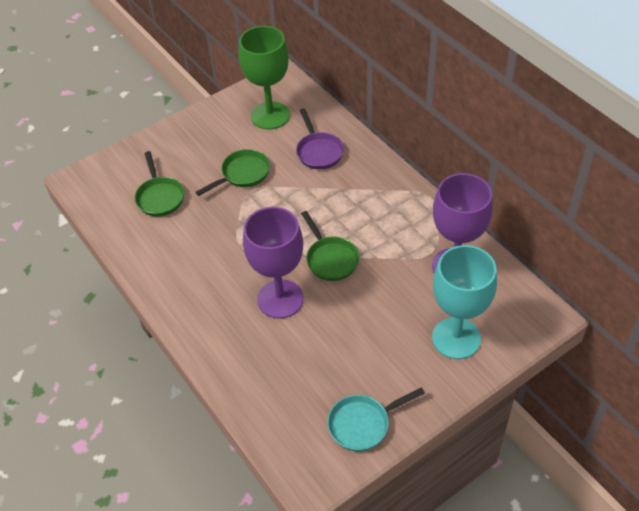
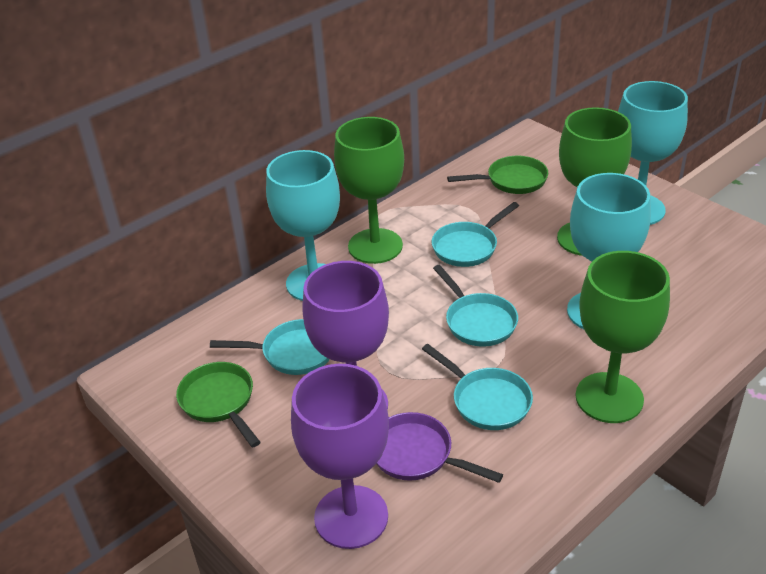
green goblet: [239,26,290,130] = 1 -> [334,117,404,264] [557,107,632,256] [576,251,670,423] = 3
green pan: [135,151,184,216] [196,149,270,196] [301,211,360,281] = 3 -> [176,362,261,448] [447,156,548,194] = 2
turquoise goblet: [432,245,497,359] = 1 -> [266,150,340,301] [567,173,651,329] [618,81,688,225] = 3
turquoise pan: [327,387,425,451] = 1 -> [210,319,330,375] [422,344,533,430] [432,202,519,267] [433,265,518,347] = 4

